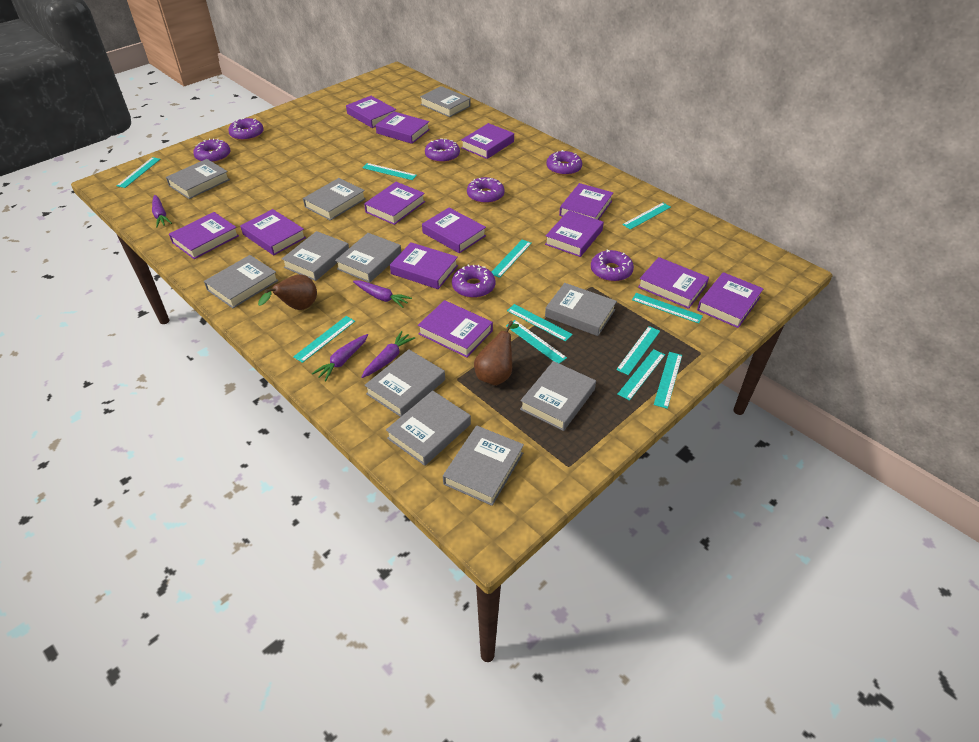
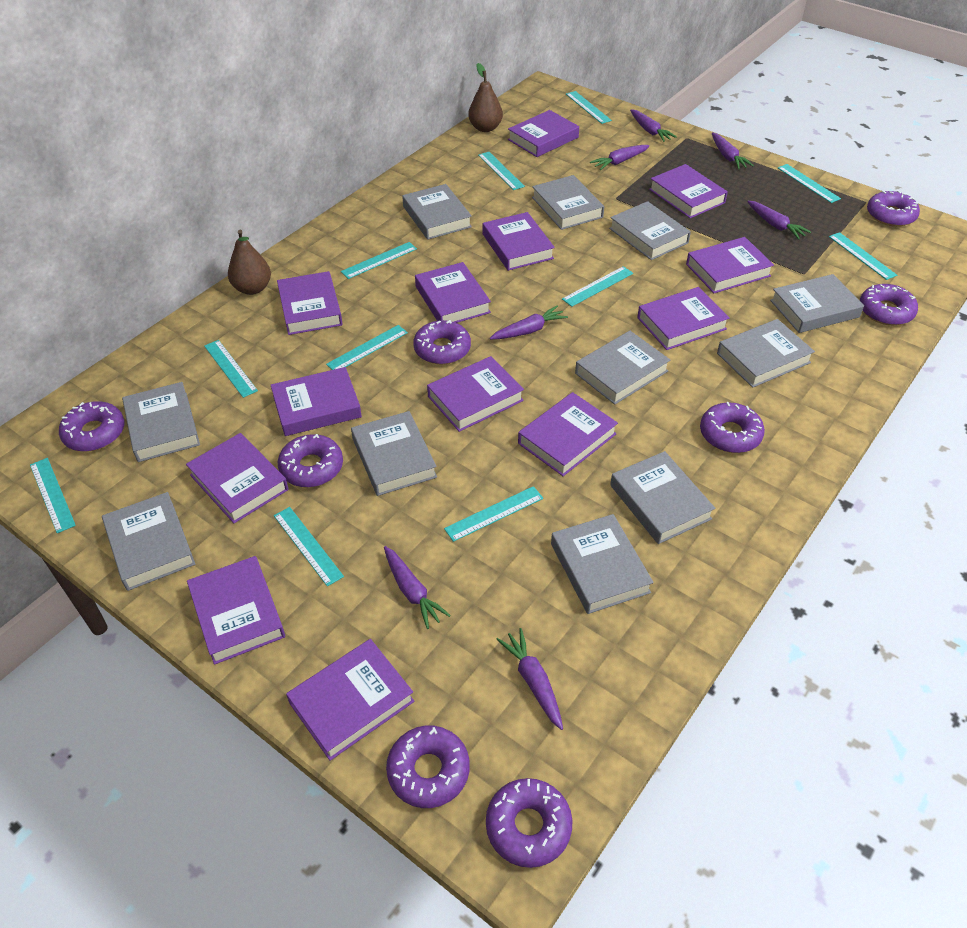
purple carrot: [152,195,172,227] [312,334,368,381] [353,280,412,308] [361,331,415,378] = 4 -> [384,546,451,629] [490,306,568,339] [496,628,563,730] [590,145,650,170] [630,109,677,142] [712,132,754,170] [747,201,811,239] = 7
purple donut: [193,139,230,163] [228,118,264,141] [425,138,460,163] [452,264,495,298] [467,177,505,204] [546,150,582,176] [591,249,634,282] = 7 -> [59,401,124,452] [278,434,343,487] [386,725,470,808] [413,320,471,364] [486,778,573,868] [700,402,765,453] [860,284,918,325] [867,191,920,227] = 8

